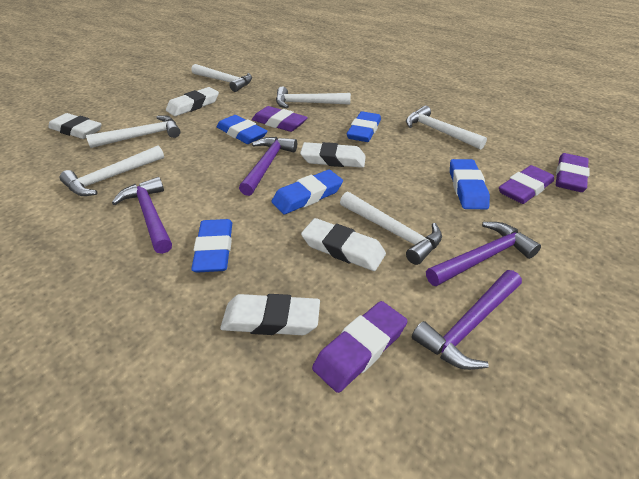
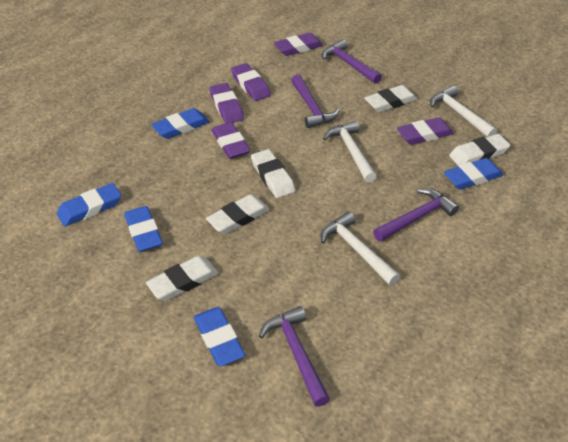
purple eraser: [252,106,308,132] [312,301,407,393] [499,165,554,204] [556,153,590,192] = 4 -> [209,83,244,123] [212,122,250,159] [231,63,271,101] [274,33,323,56] [397,117,454,145] = 5
white hammer: [60,146,164,196] [86,115,180,148] [191,64,252,92] [276,87,351,108] [340,192,442,265] [406,106,487,150] = 6 -> [321,212,400,285] [323,121,377,183] [430,86,497,137] = 3

